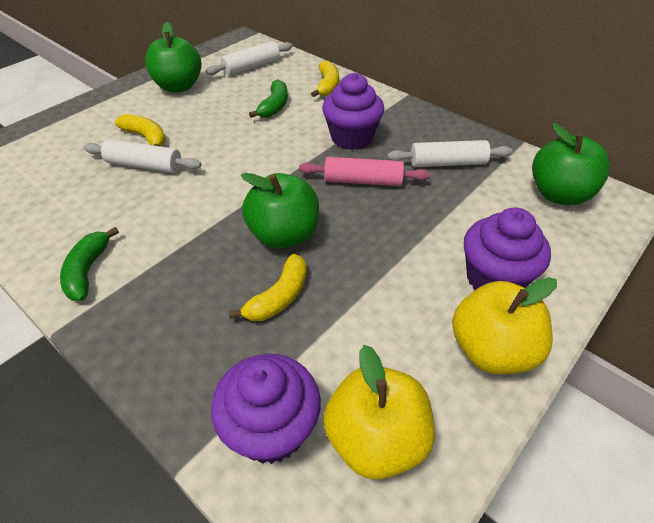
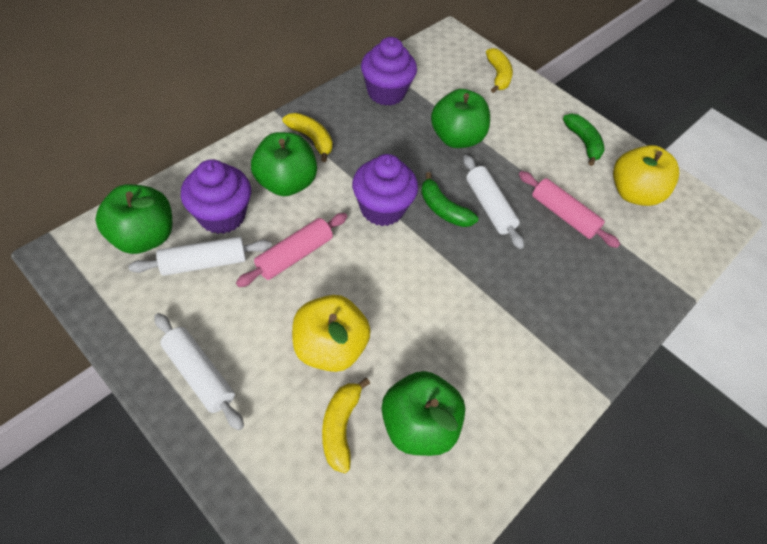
green apple: [145,22,202,92] [241,173,319,249] [532,123,610,205] = 3 -> [95,184,172,254] [251,132,317,196] [382,371,465,456] [431,89,490,148] = 4
pink rolling pin: [299,157,430,186] = 1 -> [236,213,347,287] [519,171,620,248] = 2

